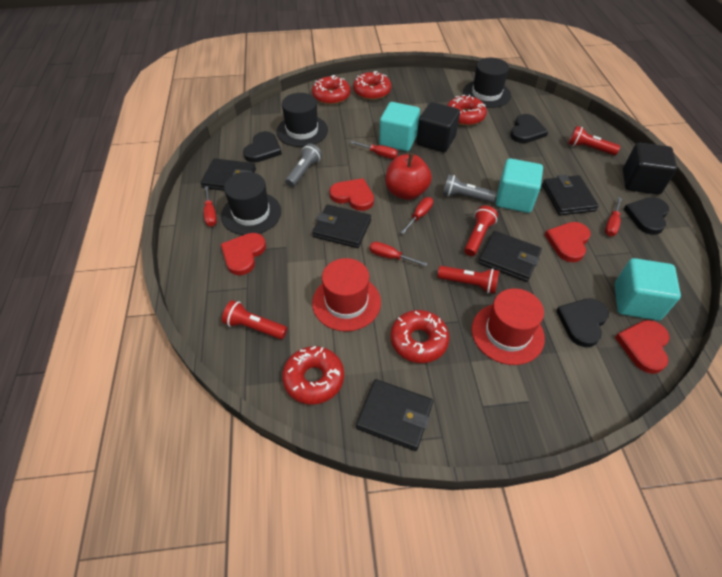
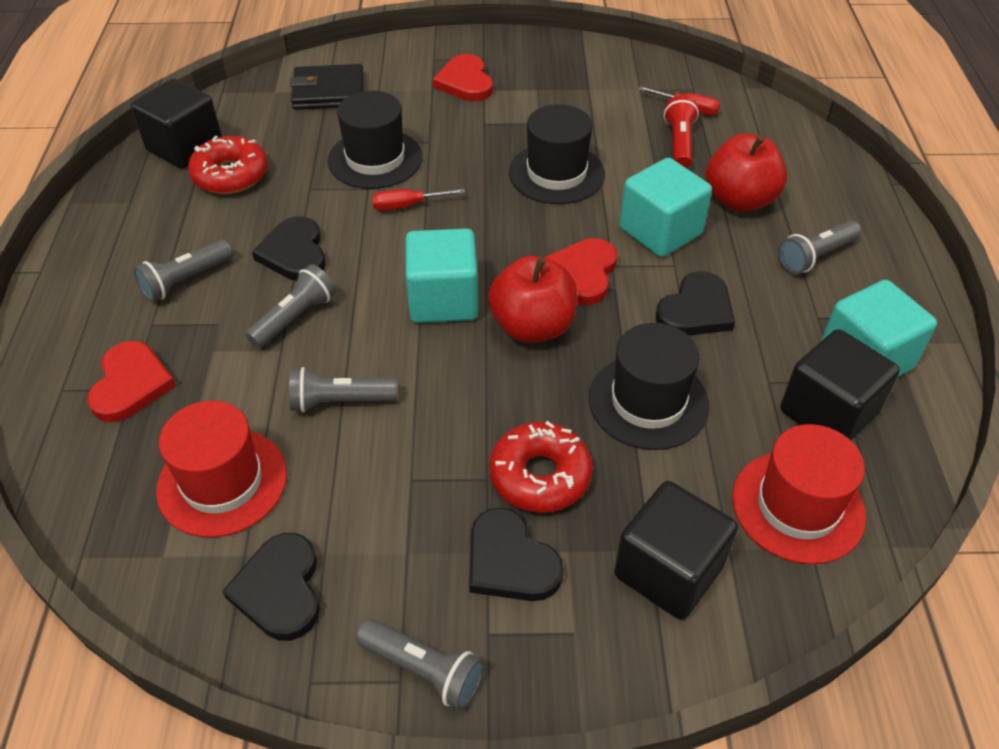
black cube: [416,102,460,153] [623,143,677,195] = 2 -> [131,79,222,169] [614,481,738,620] [780,329,900,441] = 3
black wallet: [201,158,256,191] [312,205,371,248] [356,379,433,451] [478,231,542,282] [542,174,599,215] = 5 -> [290,64,364,110] = 1
grey flashlight: [285,143,322,187] [443,174,497,203] = 2 -> [134,240,233,302] [245,264,336,348] [289,367,397,413] [356,619,485,710] [778,220,861,274] = 5
red apple: [385,153,432,200] = 1 -> [488,256,577,343] [706,134,787,212] = 2
red donut: [282,346,344,405] [312,75,350,105] [353,71,391,100] [391,310,450,363] [447,95,487,126] = 5 -> [188,136,268,194] [489,421,593,513] = 2
red flashlight: [222,300,287,339] [438,266,499,294] [464,206,498,256] [568,126,620,155] = 4 -> [664,95,699,168] = 1
red heart: [221,233,266,275] [330,178,374,211] [545,222,591,262] [615,320,670,374] = 4 -> [87,341,176,422] [432,54,493,101] [544,238,617,305] = 3
red screwdriver: [204,186,217,227] [350,141,398,159] [369,242,427,266] [400,197,433,234] [605,197,622,236] = 5 -> [372,188,465,211] [638,86,720,115] = 2

